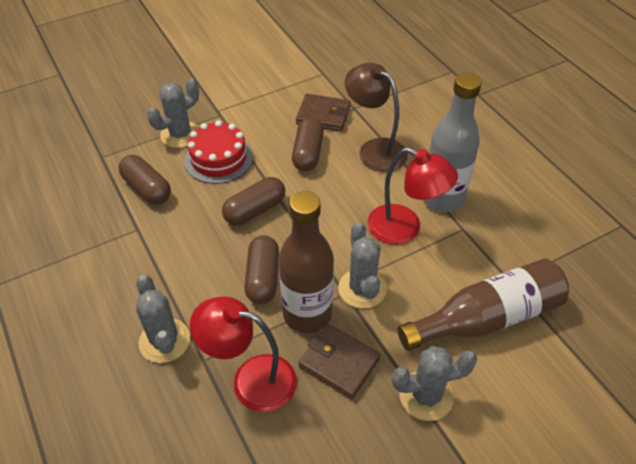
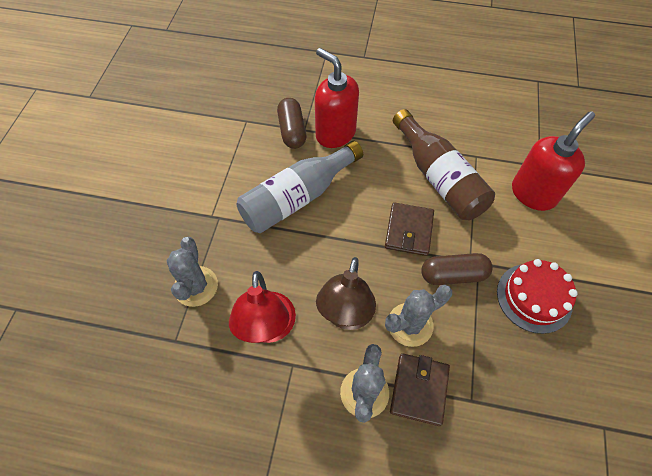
brown bottle: [279,191,334,333] [398,259,569,351] = 2 -> [393,109,495,220] = 1
brown capsule: [118,155,171,205] [222,177,285,225] [244,235,279,304] [292,117,324,171] = 4 -> [277,98,306,149] [421,253,493,285] = 2
grey cactus: [136,275,190,363] [147,78,199,148] [338,222,387,309] [392,346,477,421] = 4 -> [166,237,218,307] [340,344,389,423] [385,285,452,347] = 3
red lamp: [190,296,297,412] [367,147,458,245] = 2 -> [229,271,296,343] = 1
red soap dispenser: none = 0 -> [315,48,359,148] [512,111,595,211] = 2

